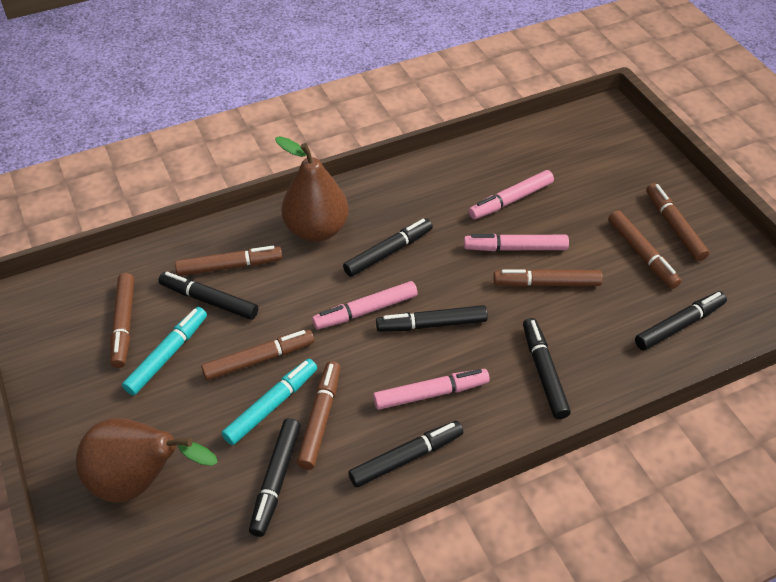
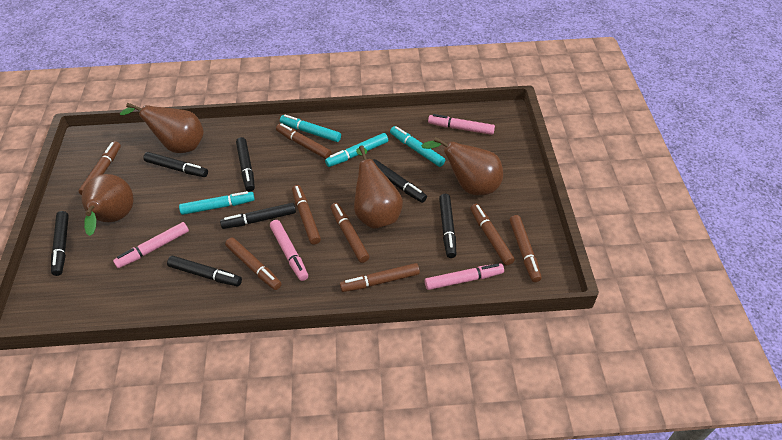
brown marker: [110,273,134,368] [175,246,283,276] [201,330,314,380] [297,361,341,470] [493,269,603,287] [608,210,681,289] [646,183,709,261] = 7 -> [79,141,121,195] [225,238,282,290] [276,123,332,159] [292,185,321,244] [331,203,369,263] [340,263,420,292] [470,204,515,265] [510,215,542,282] = 8
brown pear: [76,418,218,503] [275,136,349,242] = 2 -> [82,174,134,236] [120,103,204,153] [354,145,403,229] [421,137,503,195] = 4
turquoise marker: [122,307,207,395] [222,359,317,445] = 2 -> [179,191,255,215] [280,115,341,142] [325,133,388,167] [390,126,445,167] = 4

